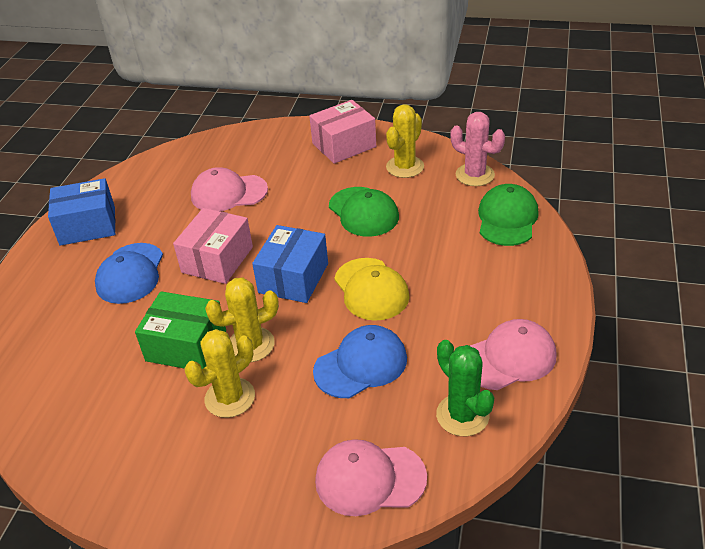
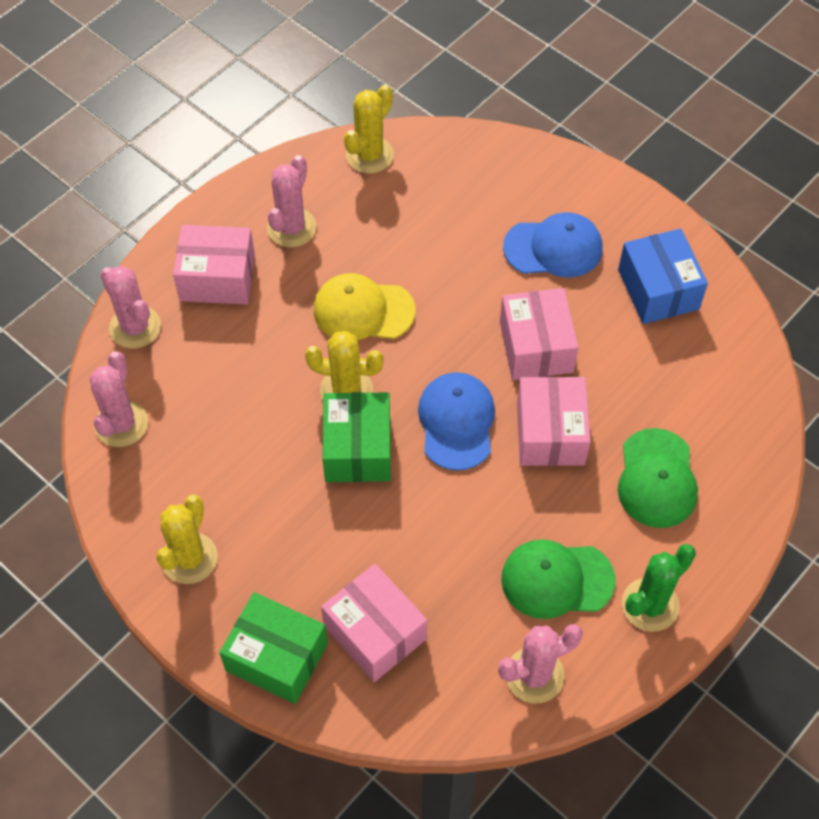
blue box: [48,178,115,246] [252,225,328,303] = 2 -> [618,229,708,324] = 1
green box: [135,291,226,369] = 1 -> [219,592,328,704] [322,392,391,482] = 2
pink box: [173,208,253,284] [309,100,376,164] = 2 -> [173,225,255,305] [321,564,427,682] [500,288,579,380] [517,377,591,466] = 4
pink cactus: [450,112,505,186] = 1 -> [90,351,148,447] [100,266,161,349] [267,155,316,247] [498,624,583,703] = 4
pink cap: [191,167,268,211] [315,439,427,516] [470,319,557,390] = 3 -> none = 0

